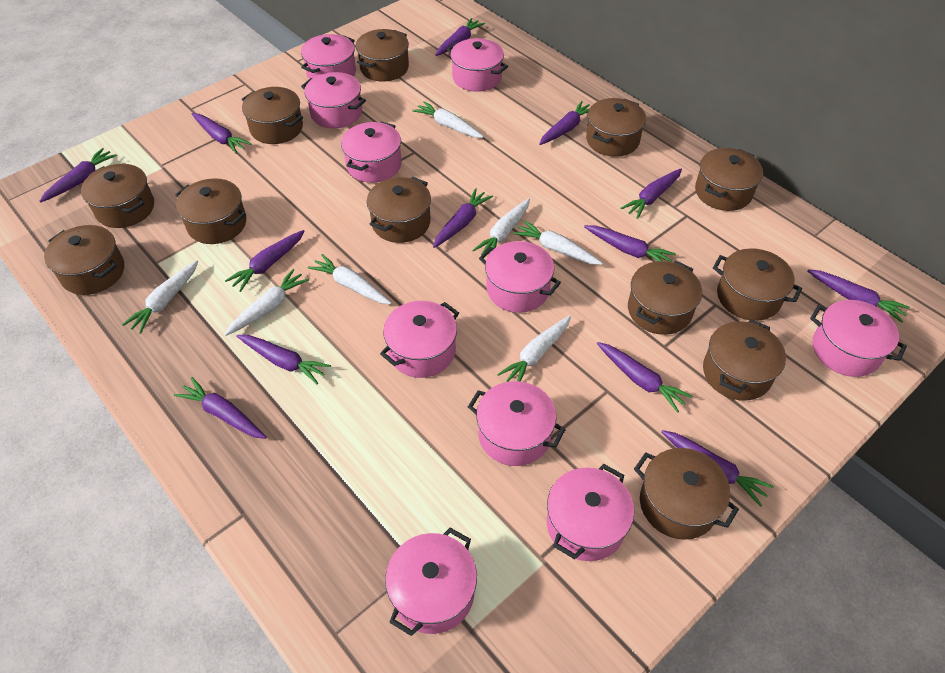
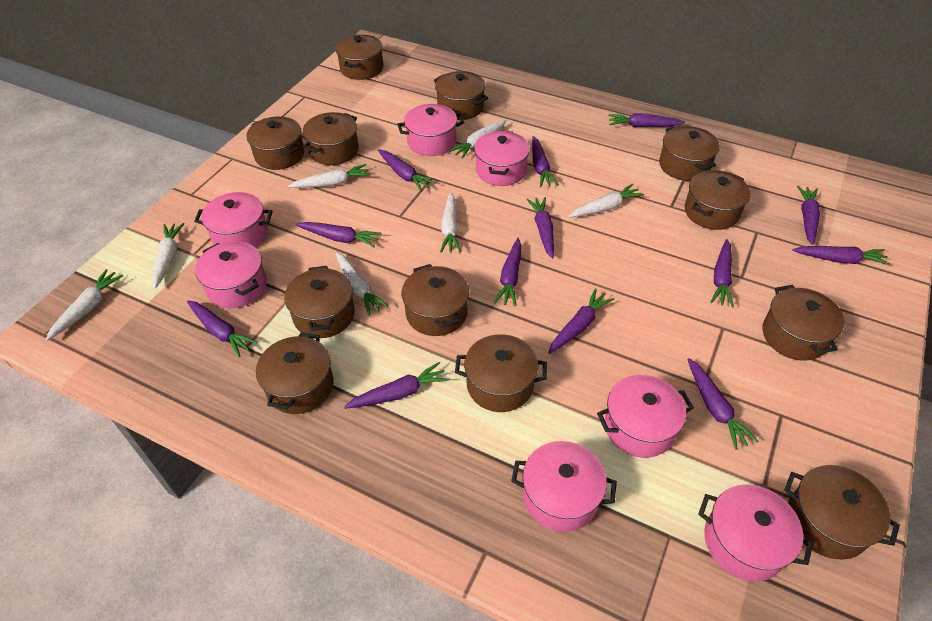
pink pot: [301,34,356,79] [301,72,366,128] [341,121,402,183] [380,301,459,378] [385,528,477,636] [447,38,508,92] [468,381,566,466] [479,241,561,313] [547,464,634,561] [810,300,907,377] = 10 -> [194,192,273,248] [195,241,267,308] [397,104,464,156] [474,130,530,186] [511,441,617,532] [597,375,694,458] [698,485,813,581] = 7

